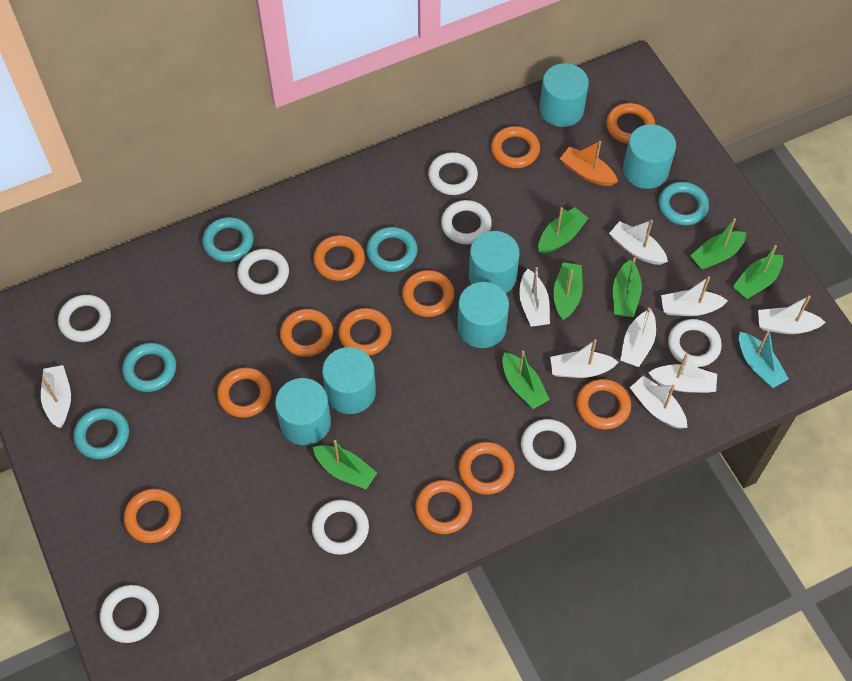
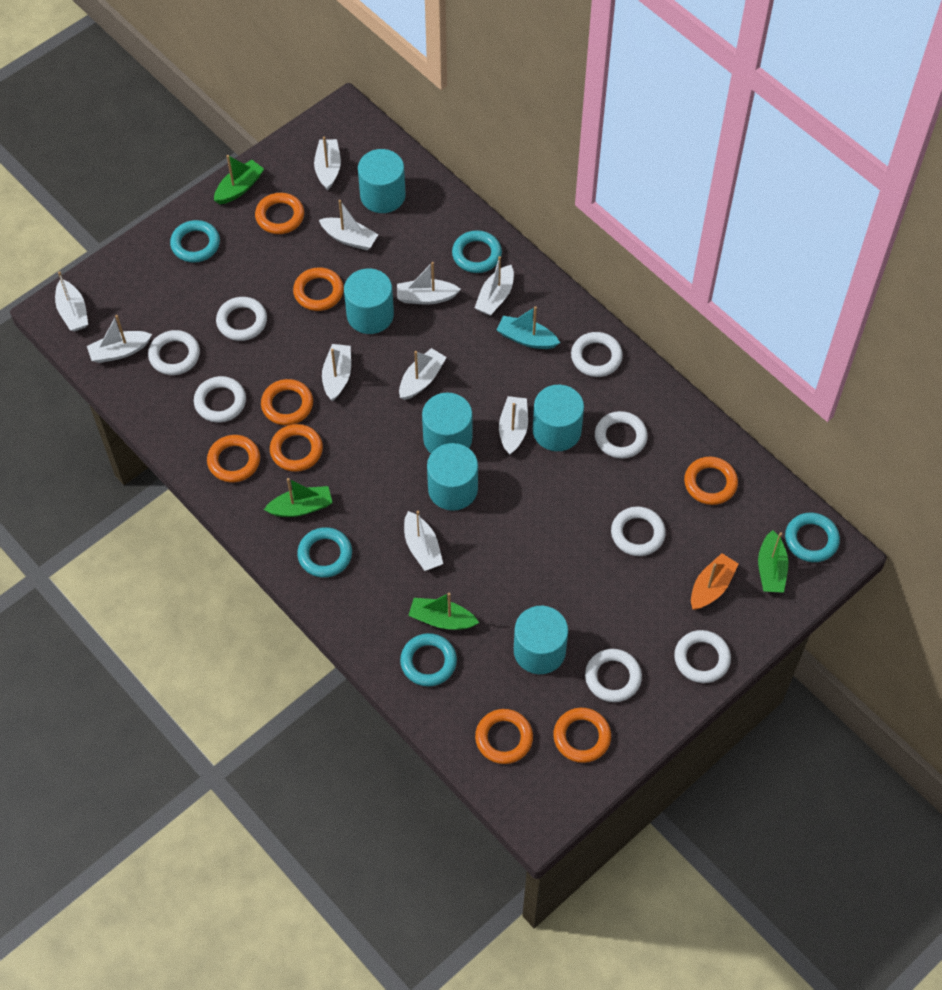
green boat: [313,440,377,489] [502,351,550,409] [538,207,588,254] [553,262,583,320] [613,257,642,317] [690,218,747,270] [733,245,783,299] = 7 -> [214,155,264,204] [264,478,333,517] [408,593,479,630] [758,530,788,593] = 4
orange ring: [124,489,181,543] [217,367,272,418] [280,309,333,357] [313,235,365,281] [339,308,392,356] [402,270,454,317] [415,480,472,534] [459,442,515,495] [491,126,540,168] [576,379,631,430] [606,103,655,144] = 11 -> [207,435,260,482] [255,193,304,234] [261,379,313,425] [270,424,323,472] [293,267,344,311] [475,709,533,764] [553,708,611,763] [684,457,738,505] = 8
white boat: [41,365,71,428] [519,267,550,327] [550,340,619,378] [609,220,668,265] [620,308,656,367] [630,376,687,429] [648,353,717,393] [661,276,728,316] [758,295,826,334] = 9 -> [55,271,88,332] [87,315,152,363] [314,137,341,190] [319,200,379,250] [322,344,351,401] [397,262,461,304] [399,348,447,400] [404,511,443,571] [474,256,514,316] [499,396,528,454] = 10

